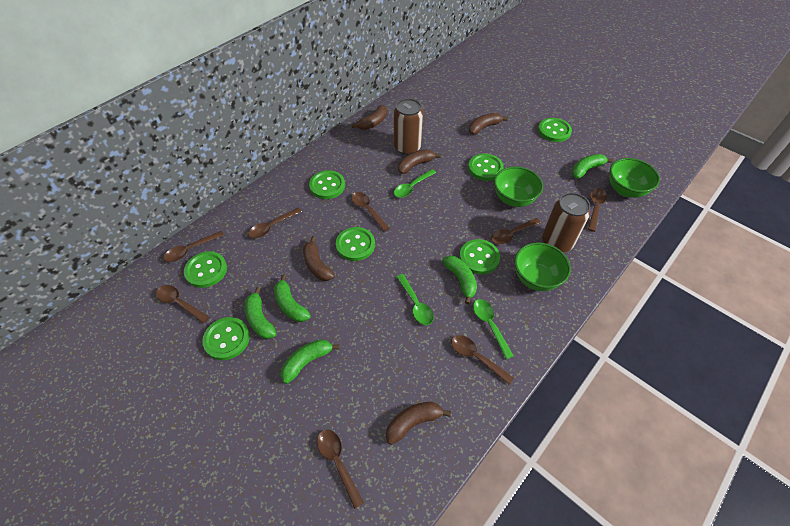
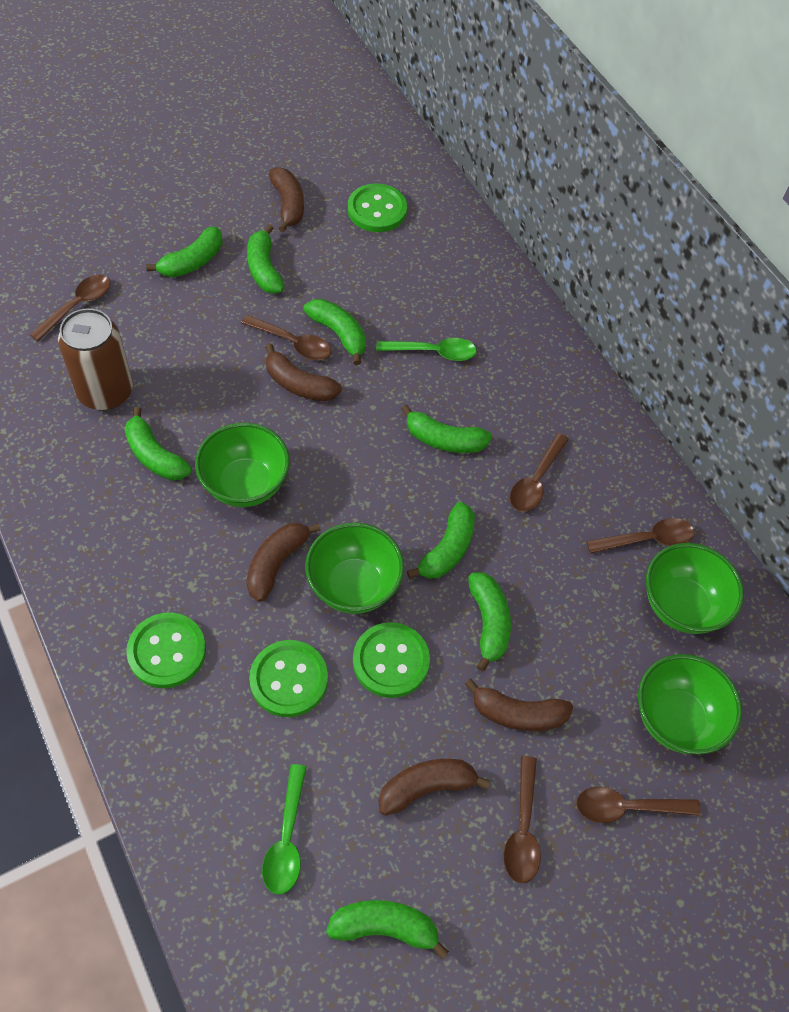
brown can: [394,98,423,155] [542,193,590,252] = 2 -> [58,308,133,410] = 1
brown spoon: [156,285,209,323] [163,231,224,262] [248,208,302,238] [317,429,364,509] [351,192,390,232] [451,335,514,385] [491,218,541,244] [588,188,607,232] = 8 -> [30,274,110,342] [241,315,331,360] [504,756,541,883] [510,433,569,512] [576,786,701,823] [586,518,694,554] = 6
green banana: [245,287,276,339] [274,275,311,322] [280,339,340,384] [442,256,477,304] [572,154,613,179] = 5 -> [125,407,192,481] [146,226,222,278] [247,225,284,294] [303,299,366,365] [326,900,449,959] [401,405,492,453] [407,502,475,579] [468,573,511,671] = 8
green bowl: [494,166,543,207] [515,242,571,291] [609,158,660,198] = 3 -> [195,423,290,507] [305,523,404,614] [638,654,742,755] [646,543,744,634] = 4
green button: [184,251,227,288] [202,317,250,360] [309,170,345,199] [336,227,375,261] [460,239,500,274] [468,154,504,181] [538,118,572,142] = 7 -> [126,612,206,688] [249,640,328,717] [348,183,407,232] [353,622,430,698] = 4
green spoon: [394,169,436,198] [397,274,434,325] [473,299,514,359] = 3 -> [262,764,307,894] [376,338,477,361] = 2

